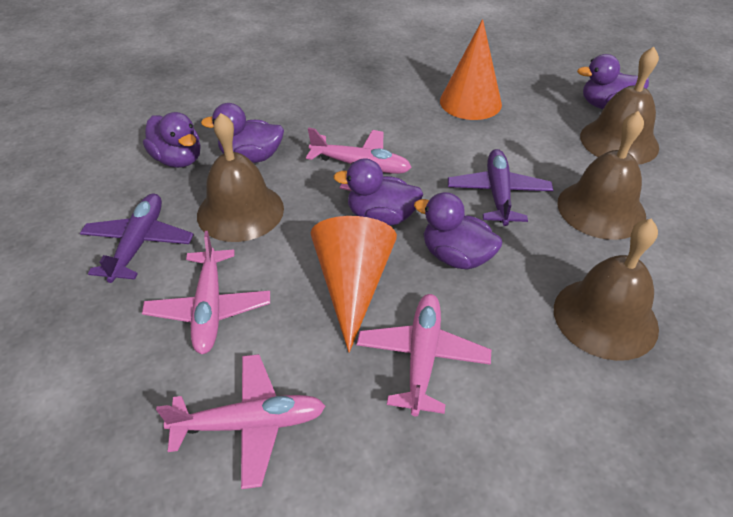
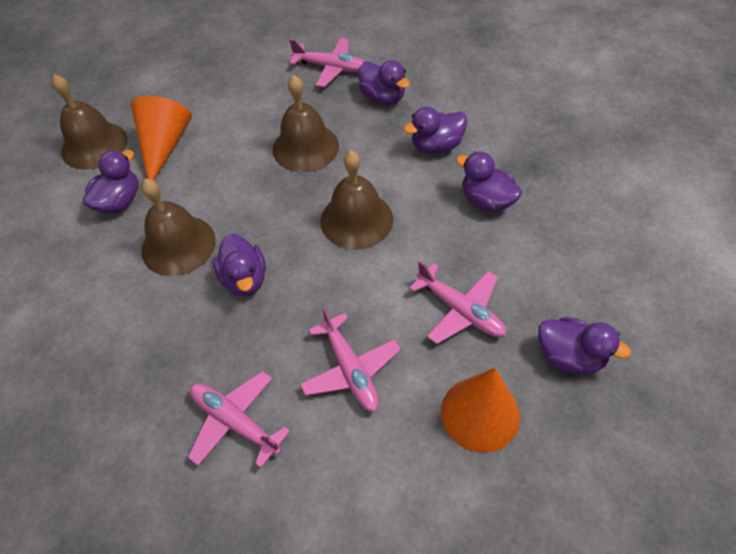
purple duck: [143,112,200,168] [201,103,284,163] [333,158,423,226] [414,192,502,270] [577,54,649,109] = 5 -> [83,150,138,213] [213,234,266,296] [358,60,410,105] [403,107,468,154] [456,151,522,212] [538,317,631,374] = 6
purple plane: [80,193,194,283] [448,149,553,226] = 2 -> none = 0

